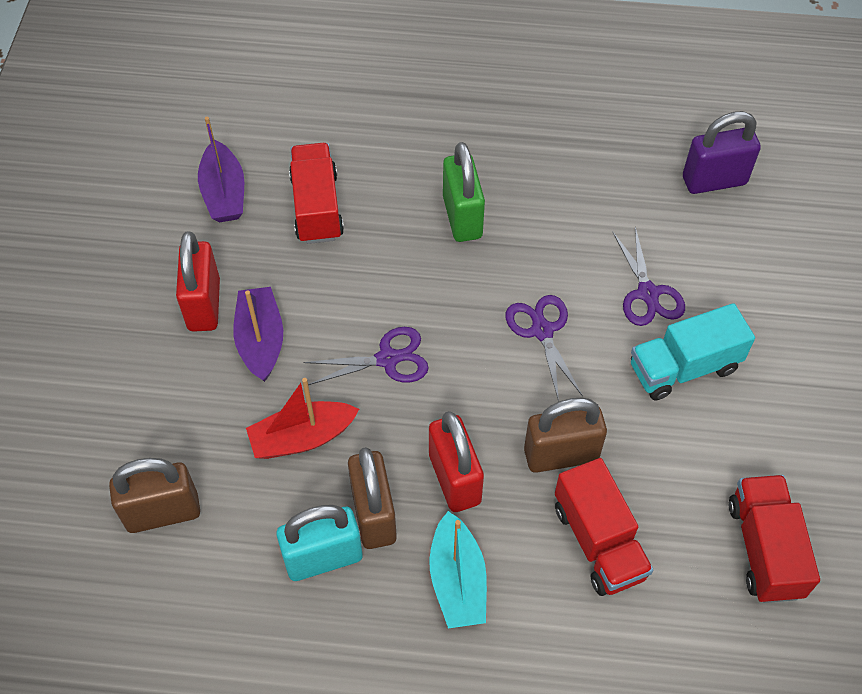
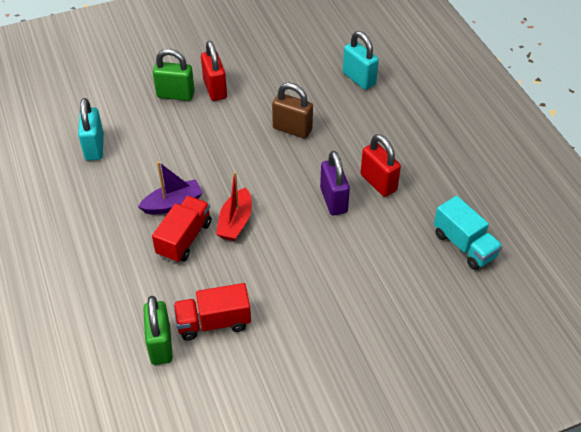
brown padlock: [109,458,200,533] [348,447,397,549] [524,398,607,473] = 3 -> [272,82,313,139] = 1
green padlock: [443,142,485,242] = 1 -> [143,296,173,365] [153,49,195,101] = 2
purple boat: [198,117,244,222] [233,287,283,382] = 2 -> [138,161,203,215] = 1
purple scissors: [303,327,429,385] [505,295,583,402] [612,227,685,326] = 3 -> none = 0
red truck: [289,143,344,244] [555,458,653,596] [729,475,820,603] = 3 -> [152,196,211,263] [173,283,251,341] = 2
turquoise boat: [430,511,487,629] = 1 -> none = 0
turquoise padlock: [276,505,362,581] = 1 -> [78,98,104,161] [343,31,379,90] = 2

